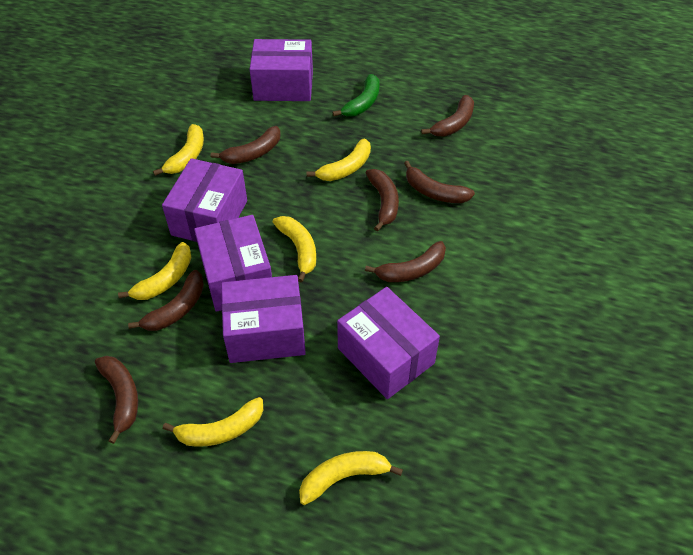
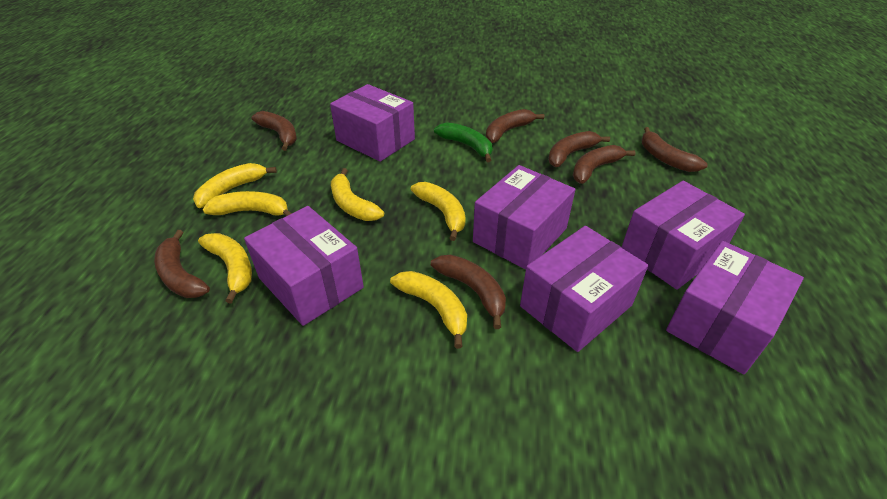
purple box: [162,158,247,242] [194,215,272,312] [221,275,306,363] [250,39,313,101] [337,287,440,399] = 5 -> [244,206,364,326] [330,84,415,162] [473,165,576,270] [520,226,648,352] [621,181,745,290] [666,241,804,374] = 6

